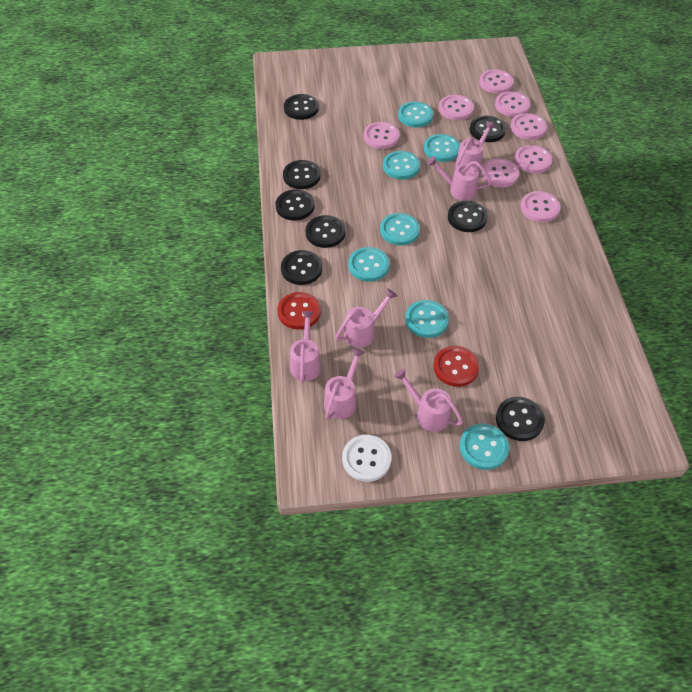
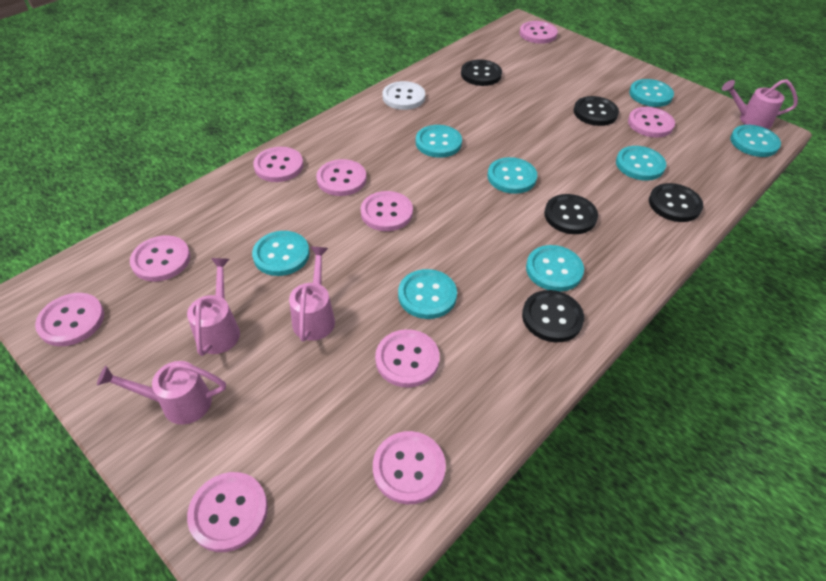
black button: [275,190,314,221] [281,250,322,285] [283,160,321,189] [284,94,319,120] [305,215,345,248] [448,201,488,232] [470,116,506,142] [496,397,545,441] = 8 -> [461,60,502,86] [522,290,584,342] [544,194,598,234] [574,96,619,126] [649,183,703,222] = 5
pink button: [364,122,400,149] [439,95,474,120] [479,69,514,94] [481,158,519,188] [495,91,531,117] [510,113,547,140] [514,145,552,173] [521,191,561,222] = 8 -> [35,293,104,346] [130,235,190,282] [187,472,268,552] [253,147,303,182] [316,159,367,196] [361,191,413,231] [373,431,446,504] [375,329,440,387] [519,21,558,44] [628,107,675,138] = 10
pink watering can: [290,311,321,383] [324,348,365,420] [336,288,397,348] [394,368,463,432] [427,156,492,201] [455,121,495,171] = 6 -> [97,361,226,425] [187,258,240,356] [289,247,335,342] [722,79,798,129] = 4
red button: [278,292,321,329] [433,346,480,387] = 2 -> none = 0
turquoise button: [348,247,390,282] [380,213,420,245] [383,151,420,180] [398,101,434,127] [405,300,449,338] [424,134,460,162] [459,424,509,470] = 7 -> [252,231,310,276] [398,269,457,319] [416,125,462,158] [488,157,537,194] [526,245,584,292] [616,146,666,181] [629,79,674,107] [730,125,781,157] = 8

